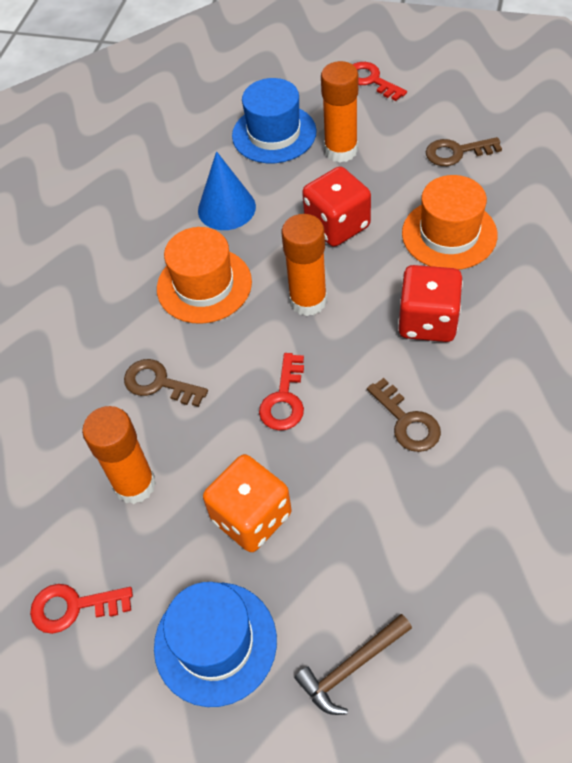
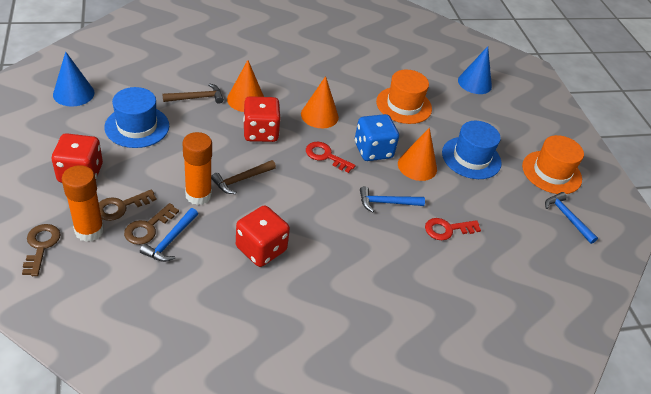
blue cone: [198,151,256,230] = 1 -> [53,52,95,106] [458,46,492,94] = 2
blue dice: none = 0 -> [355,114,399,161] = 1
blue hammer: none = 0 -> [140,208,198,262] [360,186,425,212] [545,192,598,244] = 3
brown hammer: [295,614,412,715] = 1 -> [163,83,224,104] [211,160,276,194] = 2
orange cone: none = 0 -> [227,60,264,112] [301,76,339,128] [398,128,437,181] = 3
orange dice: [203,454,292,552] = 1 -> none = 0
orange glue stick: [82,406,156,504] [281,214,327,316] [321,61,358,162] = 3 -> [62,165,104,242] [182,132,212,205] = 2
red dice: [302,167,371,247] [398,265,463,342] = 2 -> [52,133,103,183] [236,205,290,267] [243,96,281,142] = 3
red key: [30,584,133,634] [259,353,304,431] [352,62,407,101] = 3 -> [306,142,356,173] [425,218,481,240] = 2

